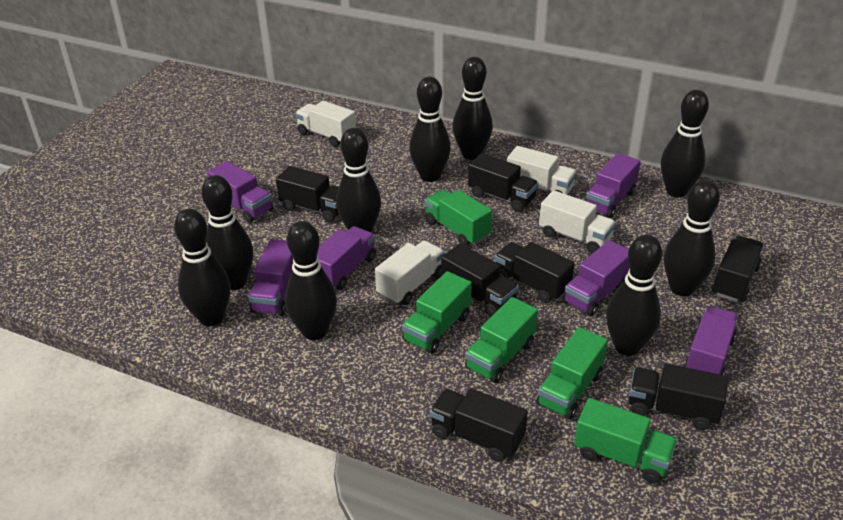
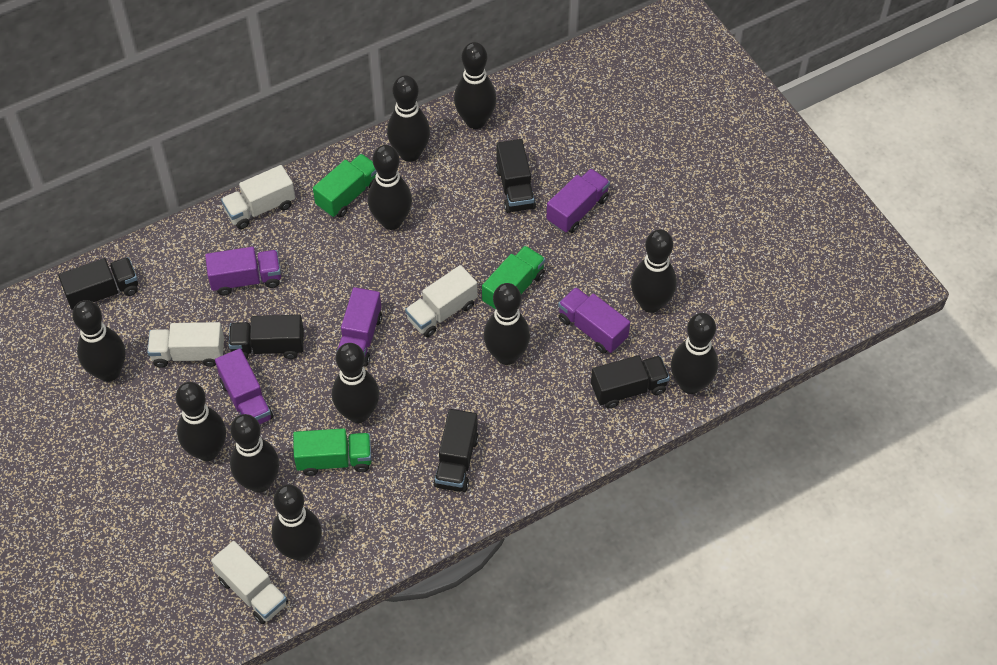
black bowling pin: [174,209,230,327] [201,175,253,290] [285,221,337,340] [336,128,381,232] [409,77,451,182] [453,57,493,160] [606,235,662,356] [661,90,709,197] [664,180,720,296] = 9 -> [72,300,125,382] [176,382,226,461] [230,414,279,493] [272,484,322,561] [332,343,379,423] [368,145,412,230] [387,75,430,162] [454,42,497,129] [484,283,530,365] [631,230,677,313] [671,313,718,394] = 11
black truck: [276,166,339,222] [430,389,528,462] [441,244,519,317] [468,153,539,212] [495,242,575,303] [629,363,728,430] [712,236,764,302] = 7 -> [58,257,138,310] [229,315,304,359] [433,409,479,492] [496,139,536,213] [591,355,670,409] = 5
green truck: [402,271,472,354] [425,190,492,246] [465,297,538,383] [536,327,608,419] [574,398,677,484] = 5 -> [293,428,371,476] [313,154,377,218] [482,246,545,310] = 3
purple truck: [207,161,273,223] [248,239,293,316] [317,226,376,290] [563,240,630,316] [586,153,641,218] [683,306,738,375] = 6 -> [205,247,281,295] [215,348,273,424] [336,287,382,367] [546,169,610,233] [558,287,630,354] = 5

